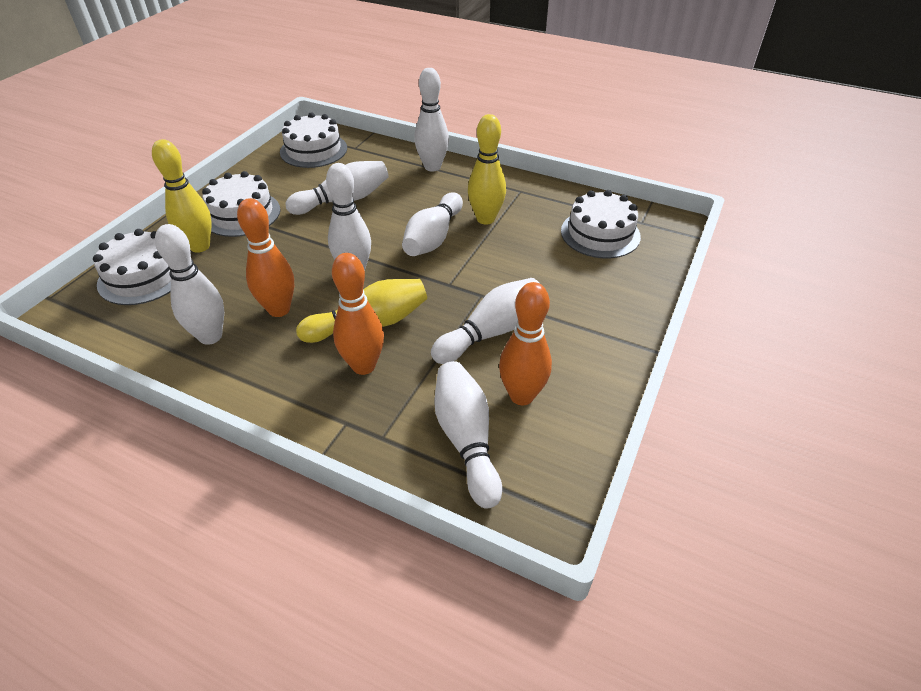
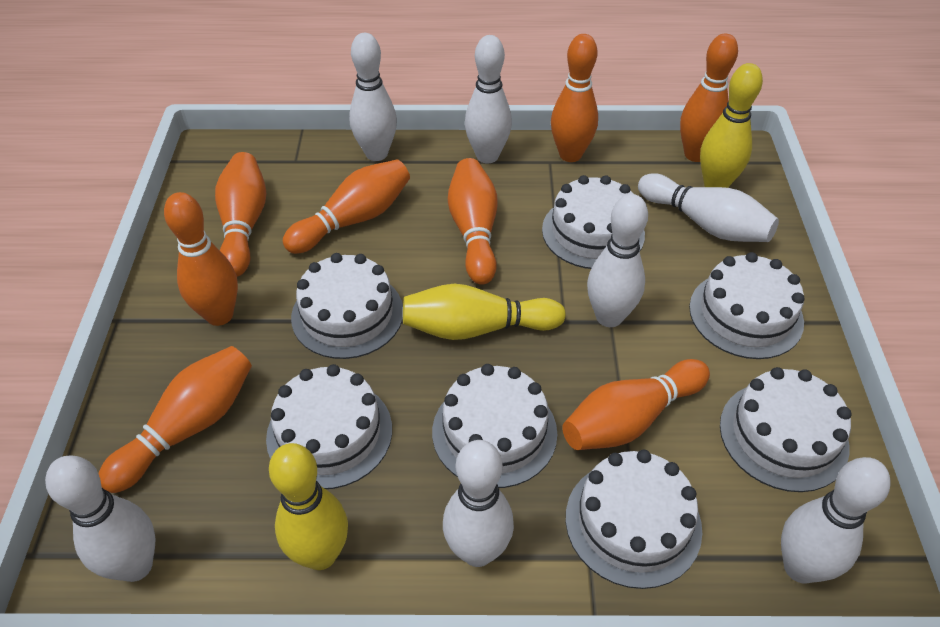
orange bowling pin: [237,198,294,317] [332,253,384,375] [499,282,552,405] = 3 -> [99,346,252,493] [164,192,238,326] [215,152,266,277] [283,159,410,254] [448,158,498,285] [551,34,598,162] [562,359,710,450] [680,33,738,162] = 8
white cake: [93,229,171,305] [202,171,281,237] [280,112,347,168] [561,190,641,258] = 4 -> [266,364,392,489] [291,253,403,359] [432,364,557,488] [542,175,645,269] [566,450,702,589] [689,252,805,359] [720,367,852,492] = 7

